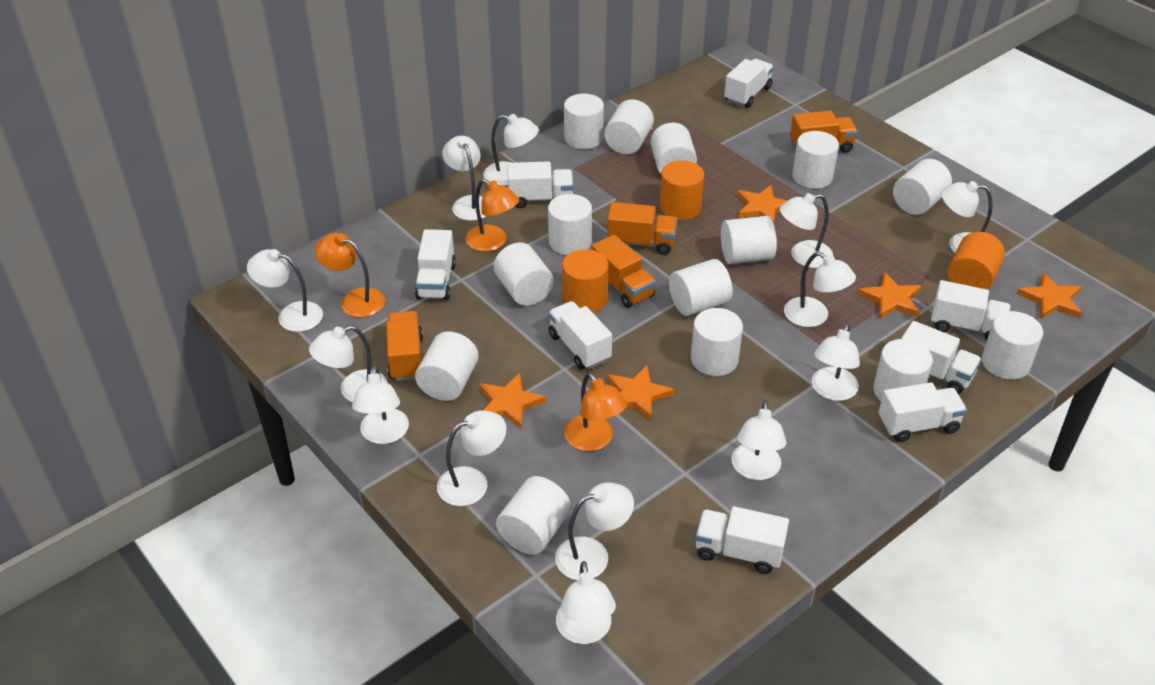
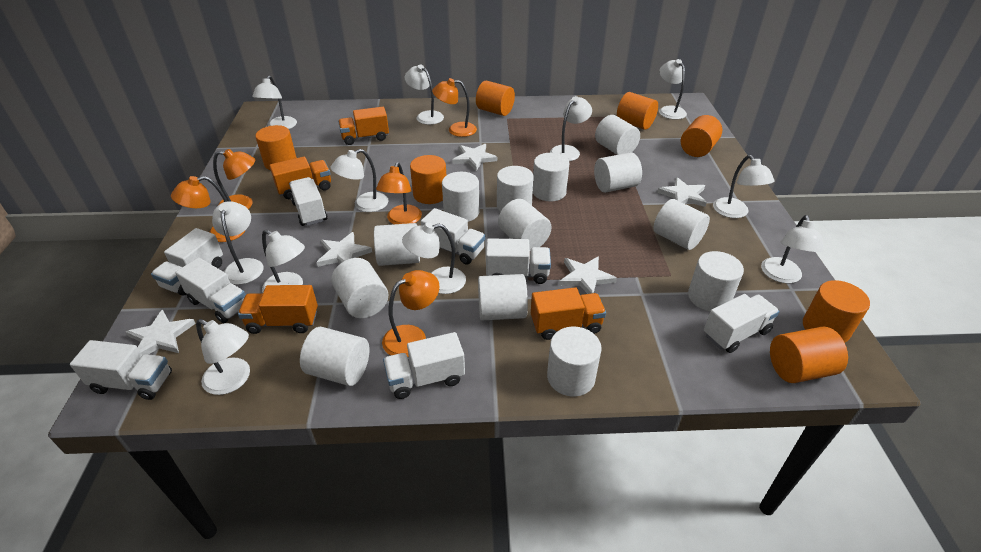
orange cylinder: [562,249,608,313] [660,161,704,220] [947,232,1005,290] = 3 -> [256,125,297,170] [410,155,446,204] [476,81,515,116] [617,92,658,130] [681,115,722,157] [770,327,848,383] [803,280,870,342] = 7
orange lamp: [315,233,385,318] [465,179,519,252] [564,372,627,451] = 3 -> [171,176,246,242] [213,149,255,209] [376,162,422,224] [382,270,440,357] [432,78,477,137] = 5
orange star: [480,373,546,428] [608,366,674,420] [737,185,787,223] [858,272,921,319] [1017,273,1082,319] = 5 -> none = 0
white cylinder: [415,331,479,401] [494,242,554,306] [496,476,571,555] [548,194,592,255] [564,94,604,149] [604,99,654,154] [650,122,697,174] [669,259,733,316] [691,308,743,376] [721,216,777,264] [792,131,839,189] [873,339,933,401] [893,159,952,215] [982,311,1043,380] = 14 -> [300,327,370,386] [331,258,388,318] [374,223,420,266] [442,172,479,222] [478,274,528,320] [497,166,534,212] [498,199,552,250] [533,153,570,202] [547,326,602,397] [594,152,642,193] [595,115,640,155] [653,199,710,250] [688,251,744,311] = 13
white lamp: [247,249,323,332] [309,326,388,402] [352,365,409,444] [437,410,506,506] [442,136,486,221] [483,114,539,186] [555,482,634,580] [556,561,616,644] [731,401,786,480] [780,193,833,268] [784,252,856,327] [812,323,860,401] [941,181,993,253] = 13 -> [196,319,250,395] [212,201,264,285] [252,76,297,129] [262,230,305,292] [330,149,388,212] [402,222,466,294] [405,65,444,125] [550,96,592,161] [659,59,687,120] [713,155,775,218] [761,215,824,284] = 11
white star: none = 0 -> [126,309,196,355] [316,232,372,267] [452,144,497,171] [559,256,617,294] [657,177,707,207] = 5

